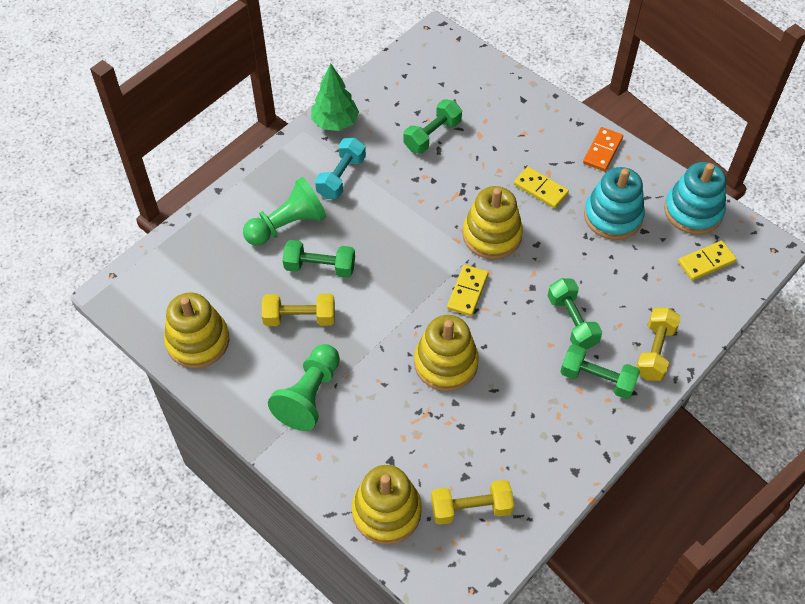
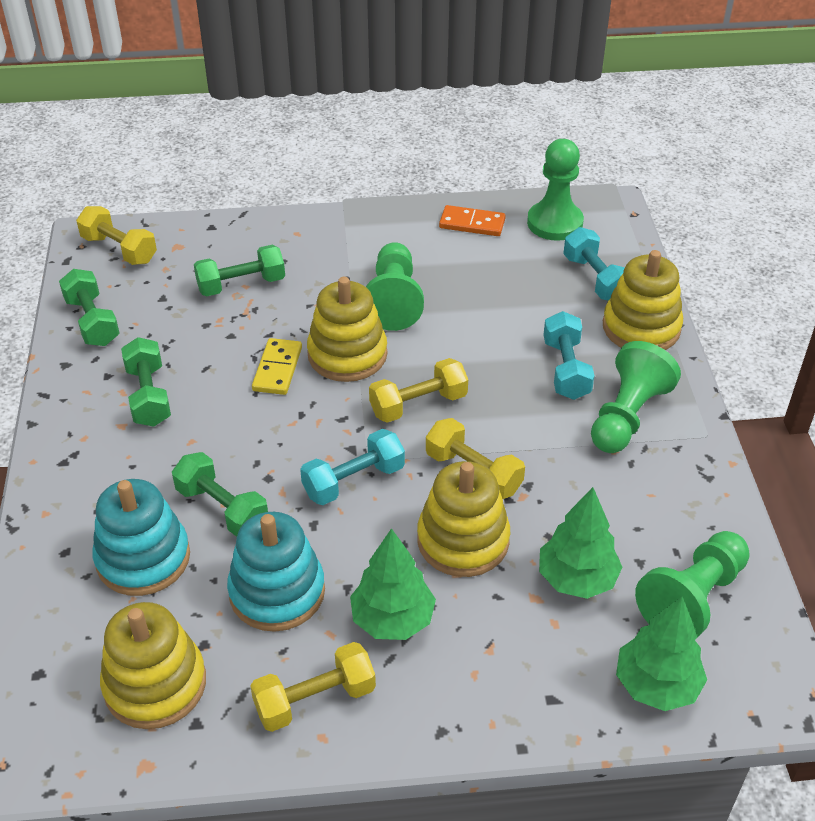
green pawn: [243,177,327,246] [268,344,340,431] = 2 -> [366,242,424,331] [527,139,584,241] [591,341,681,453] [635,531,750,638] = 4
green tree: [311,63,359,131] = 1 -> [350,528,436,640] [539,487,622,599] [616,597,707,711] = 3
turquoise dumbbell: [315,137,366,199] = 1 -> [300,429,405,505] [543,311,595,400] [563,227,625,301] = 3
yellow domino: [447,265,488,316] [514,167,569,209] [678,241,737,281] = 3 -> [252,338,302,395] = 1
yellow dumbbell: [262,294,335,326] [431,480,514,525] [636,308,681,381] = 3 -> [76,206,157,265] [250,642,376,732] [369,358,468,423] [426,418,525,499] = 4

